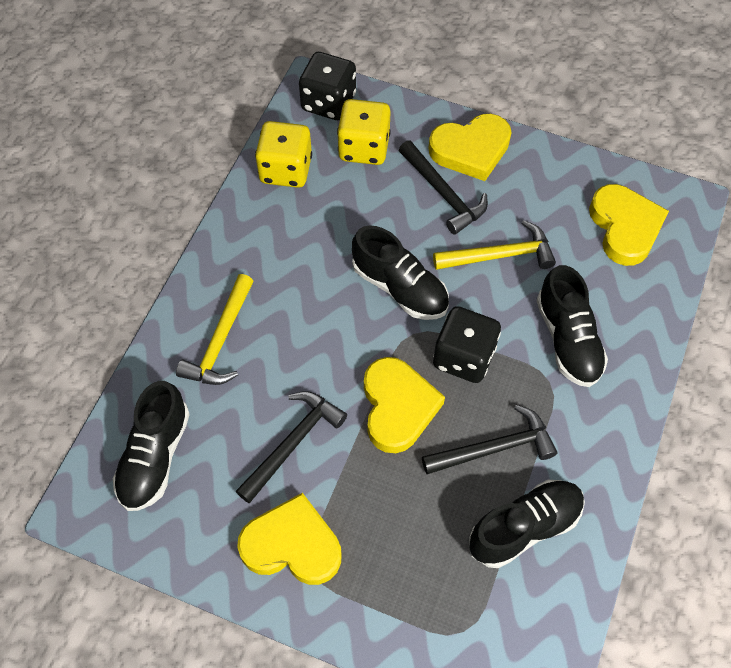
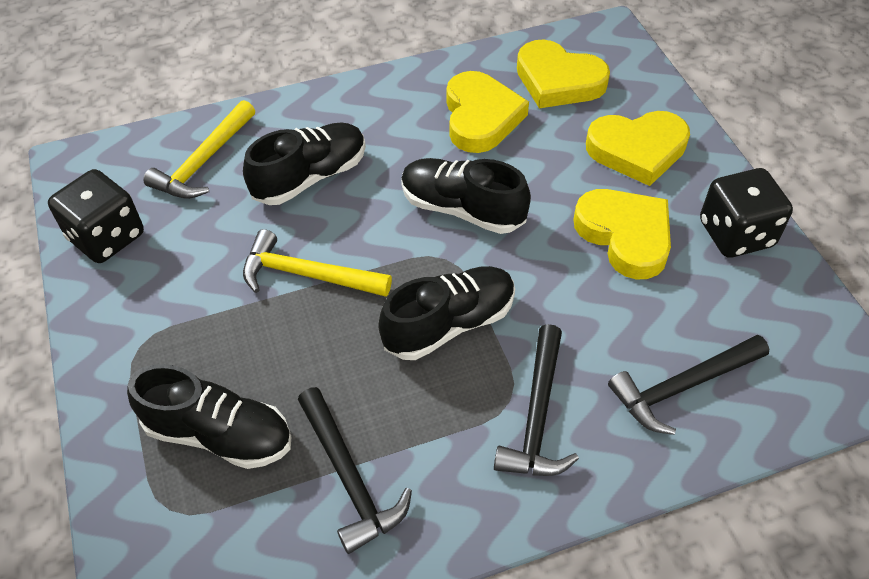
yellow dice: [255,121,312,188] [337,99,391,165] = 2 -> none = 0

